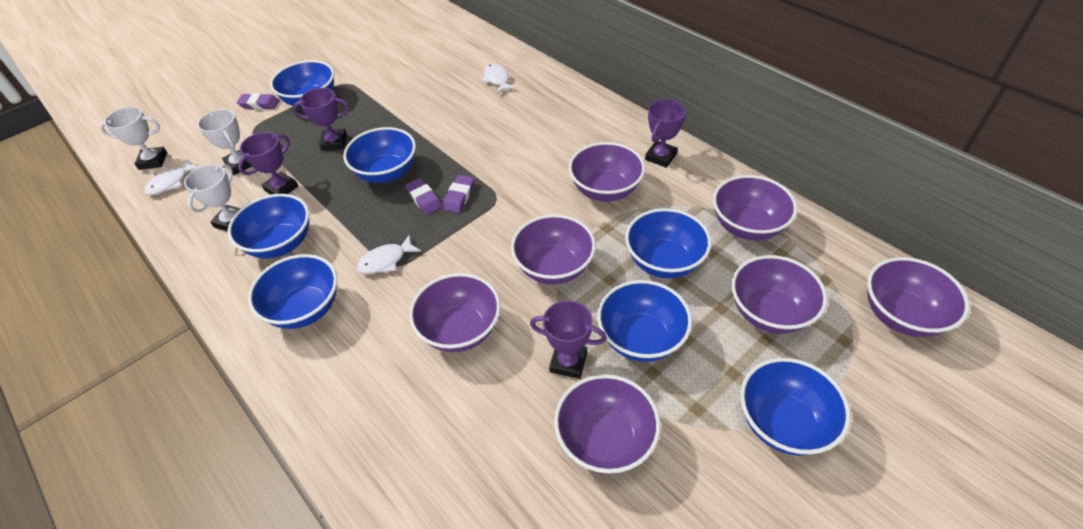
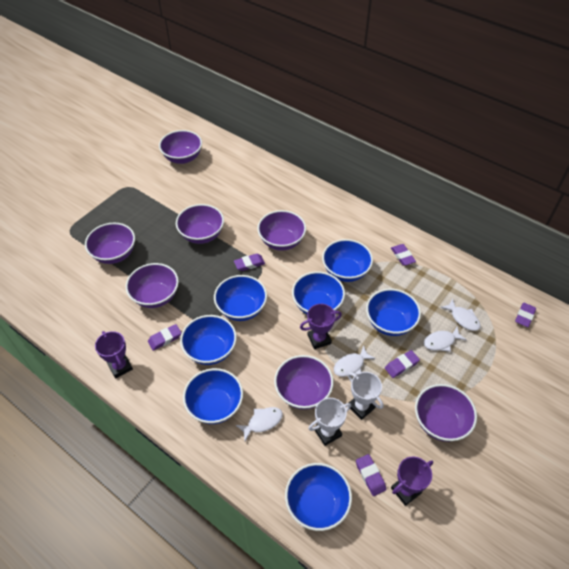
purple eraser: [237,93,279,110] [405,178,442,215] [443,175,474,213] = 3 -> [148,324,181,351] [234,254,265,271] [356,454,386,496] [385,350,420,378] [391,244,416,266] [515,303,536,327] = 6
purple trophy: [238,132,298,195] [293,88,349,151] [530,300,607,379] [645,99,686,168] = 4 -> [95,331,133,379] [300,304,342,349] [391,457,433,506] = 3
white fish: [144,158,201,195] [357,235,421,274] [482,64,516,94] = 3 -> [236,407,283,441] [334,345,375,377] [424,326,467,352] [441,298,480,331] = 4
white trophy: [100,107,167,170] [184,164,241,231] [197,109,252,175] = 3 -> [308,398,351,446] [348,372,384,420] = 2

